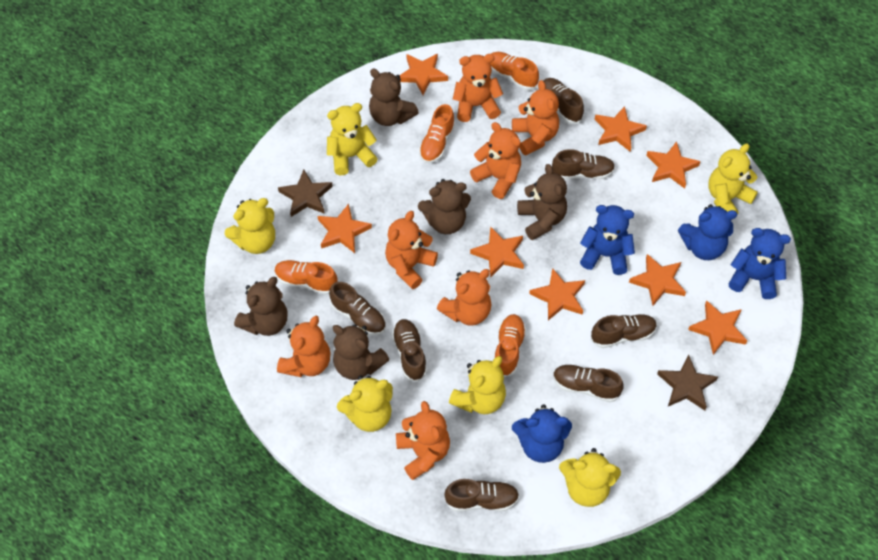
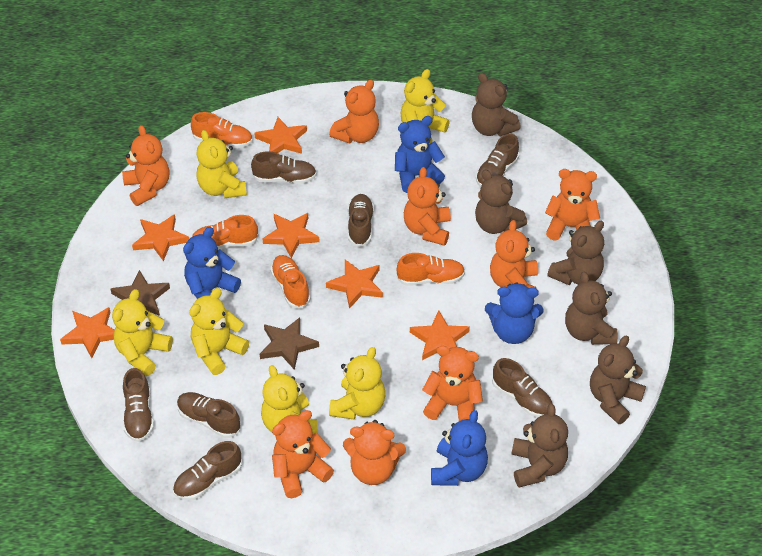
brown teddy bear: [234,277,287,336] [333,324,389,380] [369,69,419,126] [418,179,471,234] [517,164,567,240] = 5 -> [472,73,521,136] [475,170,527,234] [511,404,568,487] [547,221,604,285] [565,271,618,345] [590,336,646,424] = 6
orange star: [318,204,372,253] [400,54,448,95] [470,226,524,277] [529,268,585,321] [595,106,647,151] [629,254,686,306] [646,141,701,189] [688,300,747,355] = 8 -> [60,307,115,358] [132,214,189,261] [254,117,307,154] [263,213,320,258] [326,260,383,309] [410,311,470,360] = 6
orange teddy bear: [277,316,331,377] [385,211,438,289] [396,401,450,480] [437,269,492,326] [453,54,503,122] [470,122,521,199] [512,80,559,155] = 7 -> [122,125,169,206] [272,410,334,498] [329,80,379,143] [343,420,406,485] [404,167,451,246] [422,346,483,421] [490,220,538,288] [545,169,600,241] = 8

